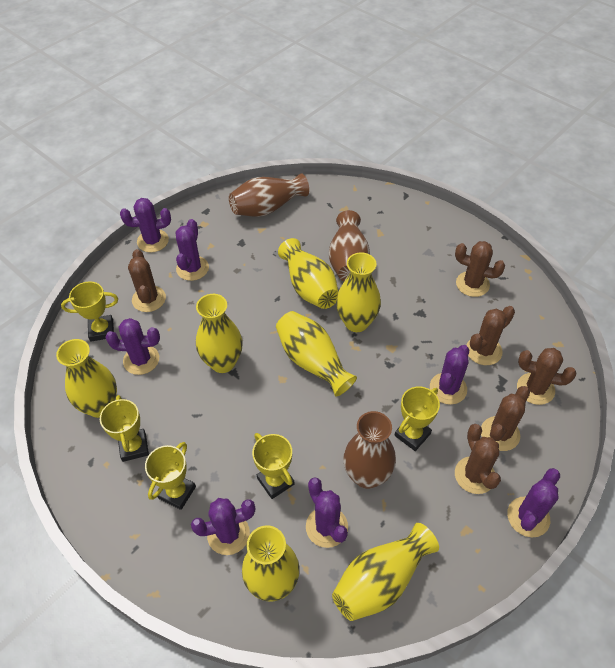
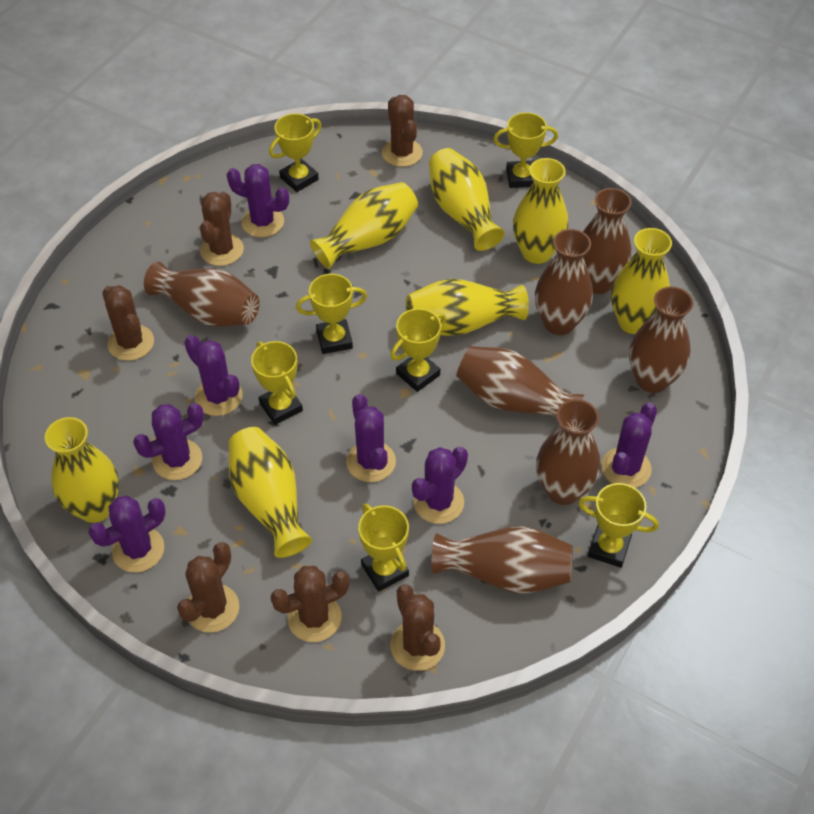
brown vase: [229,173,309,217] [329,210,370,282] [343,411,396,489] = 3 -> [144,262,260,327] [432,526,573,594] [456,346,584,417] [535,229,593,335] [536,399,600,505] [583,188,632,294] [629,287,693,393] = 7
yellow trophy: [61,281,118,342] [100,395,149,462] [145,442,196,510] [252,433,294,499] [394,386,440,451] = 5 -> [251,341,303,425] [269,113,321,192] [296,274,367,354] [358,504,409,592] [390,308,446,392] [493,112,558,188] [579,483,659,568] = 7

